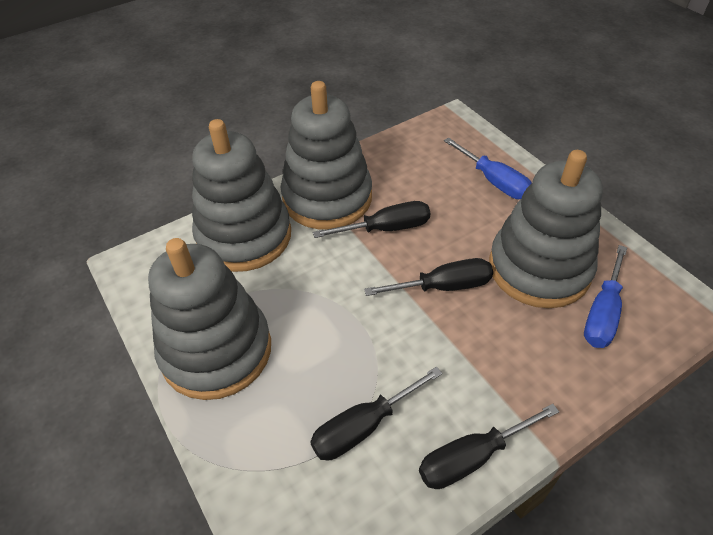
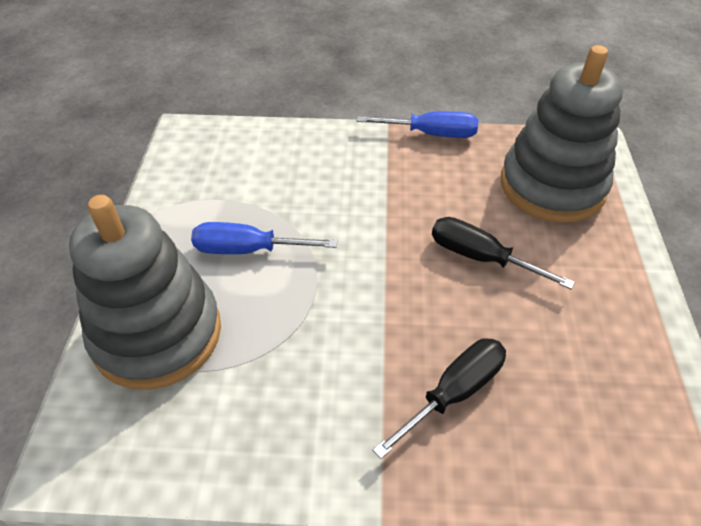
black screwdriver: [310,367,443,461] [313,201,430,238] [364,258,493,296] [419,404,559,489] = 4 -> [373,338,506,459] [432,217,575,289] = 2
grey stacking toy: [148,238,271,400] [192,119,291,272] [281,81,372,230] [489,150,603,308] = 4 -> [69,195,221,390] [501,45,623,223] = 2

